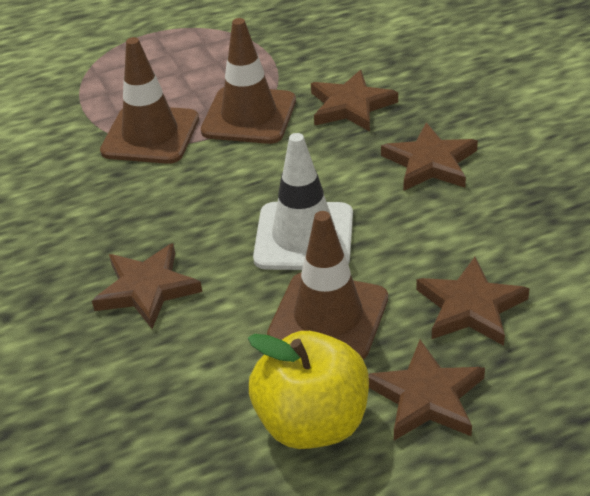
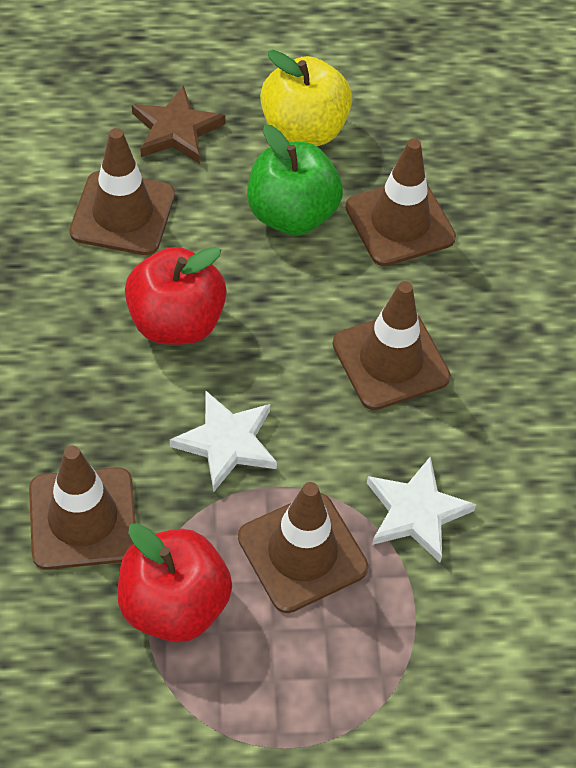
brown star: [92,243,202,329] [311,70,398,132] [368,340,485,440] [381,123,478,190] [416,257,530,346] = 5 -> [132,85,225,164] = 1
brown traffic cone: [100,37,199,164] [201,18,296,144] [267,211,388,360] = 3 -> [29,445,136,570] [69,128,175,255] [238,482,368,613] [333,281,451,410] [345,139,456,266] = 5
green apple: none = 0 -> [247,125,343,235] = 1
red apple: none = 0 -> [117,523,232,642] [125,247,227,345] = 2
white star: none = 0 -> [170,391,277,491] [367,456,476,562] = 2
white traffic cone: [253,133,353,270] = 1 -> none = 0

